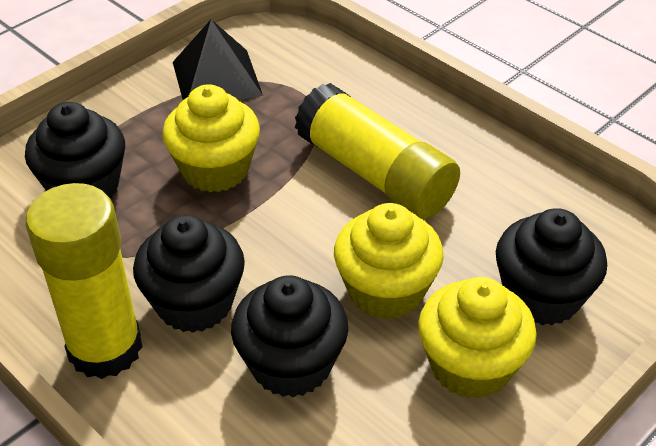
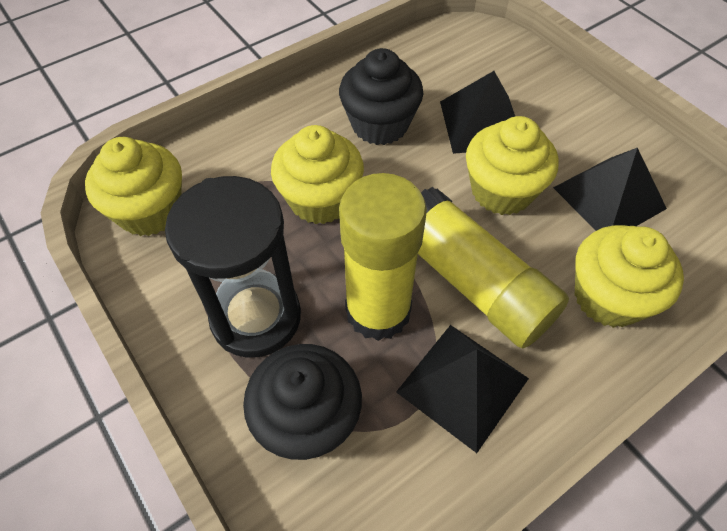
black cupcake: [25,102,125,199] [133,215,245,333] [231,275,348,397] [496,208,607,326] = 4 -> [243,344,362,460] [339,48,423,145] = 2
black hourglass: none = 0 -> [165,176,301,358] = 1
black pyramid: [173,19,263,100] = 1 -> [396,325,529,453] [440,71,515,154] [553,148,667,231] = 3
yellow cupcake: [162,84,260,192] [334,203,444,320] [418,277,537,399] = 3 -> [85,137,182,236] [271,125,364,224] [466,116,559,215] [575,225,684,328] = 4

